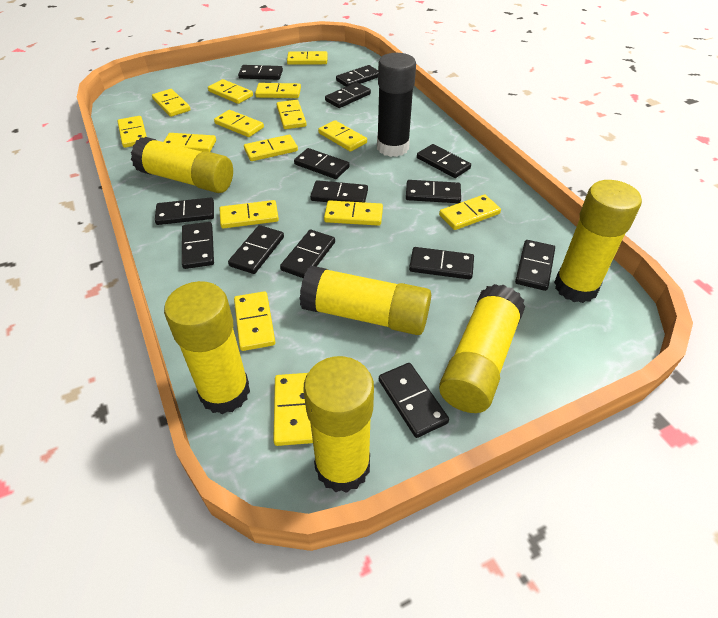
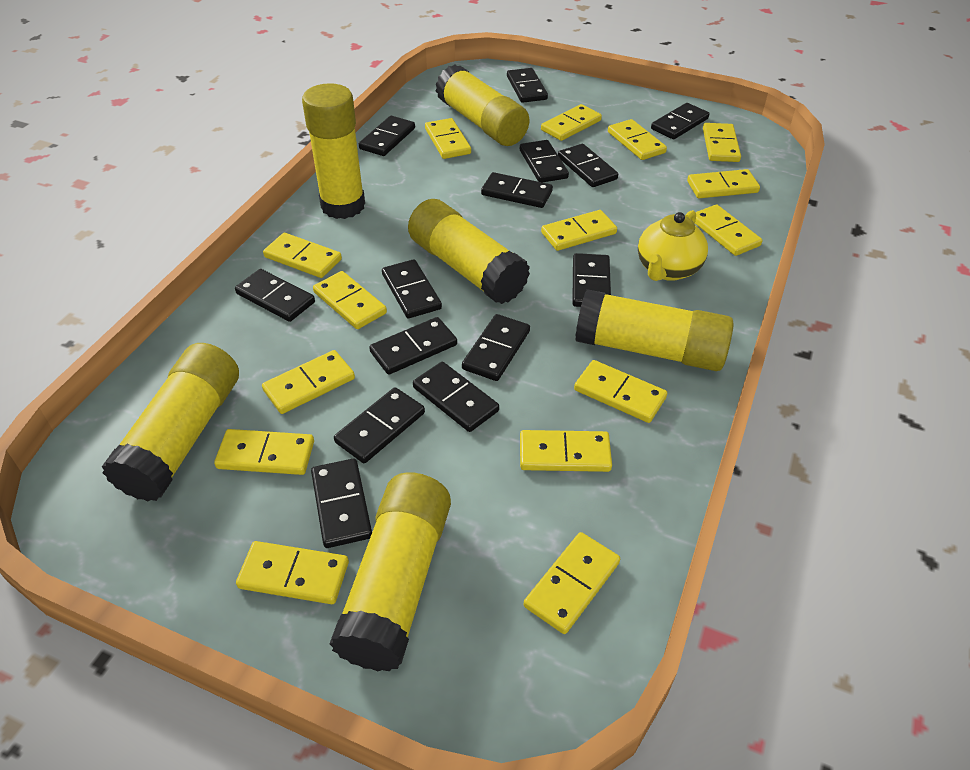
black glue stick: [377,53,416,157] = 1 -> none = 0
yellow teapot: none = 0 -> [638,210,708,281] = 1

